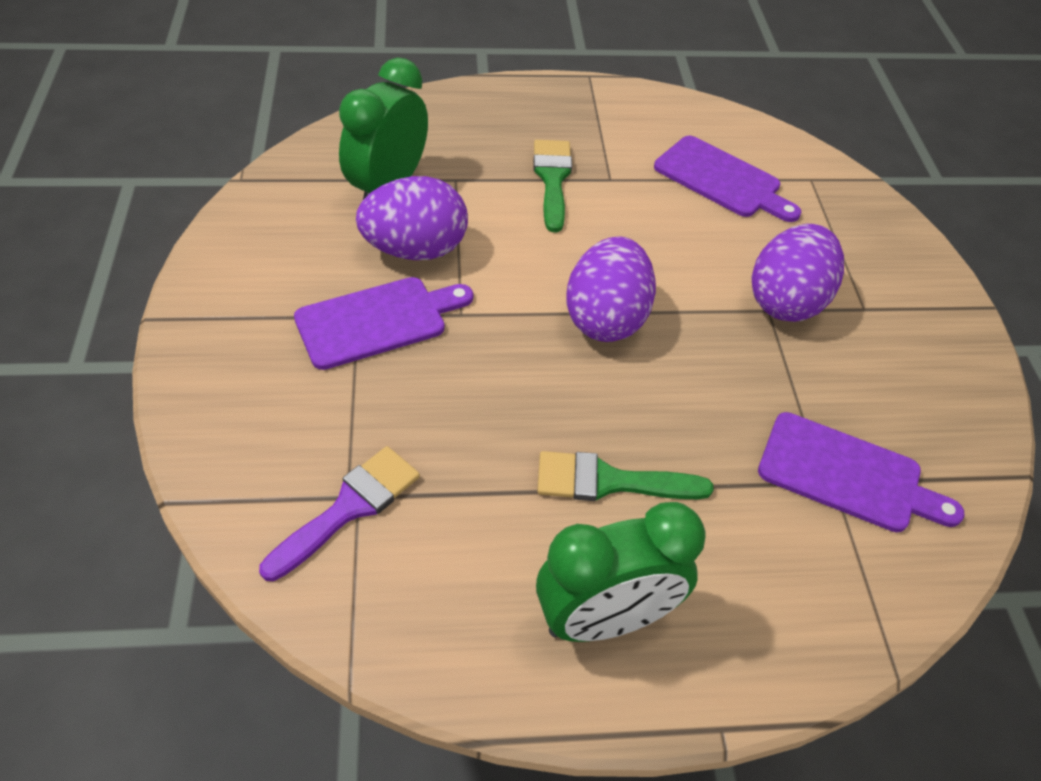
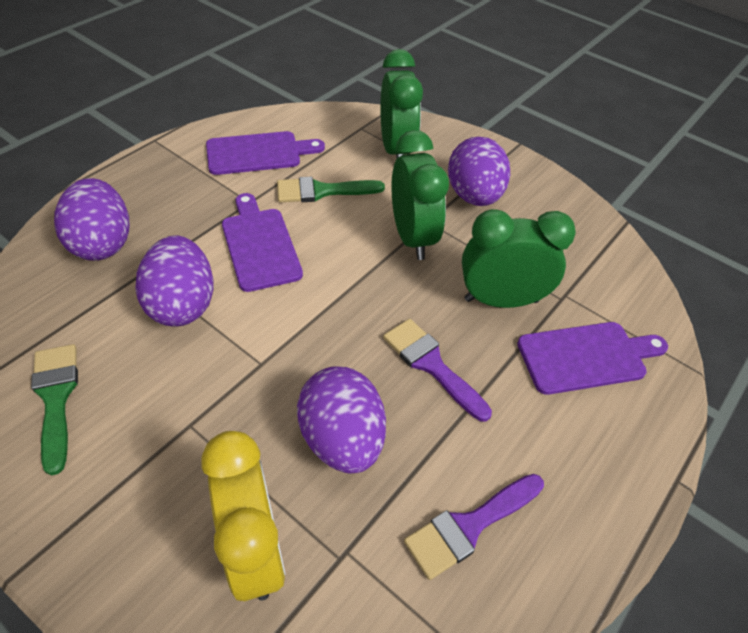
green clock: [339,58,428,200] [536,502,706,642] = 2 -> [380,49,423,159] [392,130,449,260] [462,209,576,308] = 3
purple brush: [259,446,420,581] = 1 -> [383,319,492,422] [404,474,544,580] = 2
purple egg: [356,176,468,260] [566,236,656,342] [751,224,844,322] = 3 -> [54,178,129,261] [135,235,213,326] [297,366,386,474] [448,137,510,206] = 4
yellow clock: none = 0 -> [201,431,286,601] = 1

